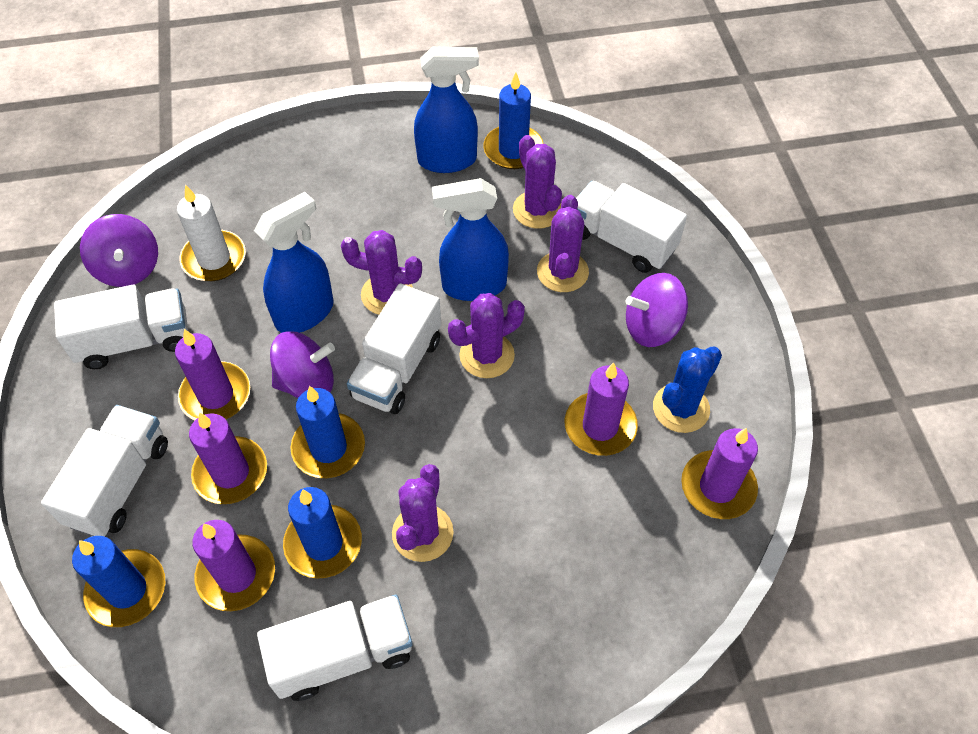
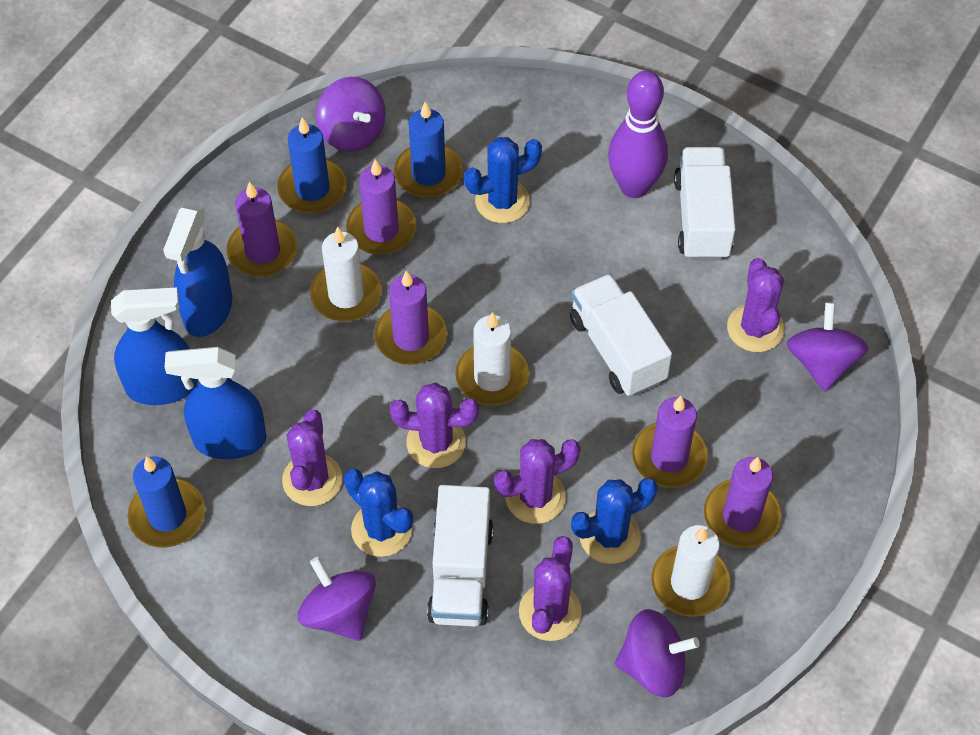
blue cactus: [653,347,722,433] = 1 -> [344,468,413,557] [464,137,542,223] [571,478,658,564] = 3
blue candle: [72,536,165,627] [283,487,362,579] [291,386,365,478] [483,72,544,169] = 4 -> [127,456,205,548] [277,117,347,213] [394,102,463,198] = 3
purple bowling pin: none = 0 -> [608,70,668,198] = 1
purple spinning top: [80,214,158,287] [270,331,335,398] [626,273,688,347] = 3 -> [298,557,376,641] [316,77,386,152] [615,609,700,697] [787,302,869,392] = 4
white candle: [177,185,246,281] = 1 -> [310,227,382,321] [455,312,529,406] [651,525,730,617] = 3
white truck: [41,405,168,537] [54,285,188,369] [257,594,413,701] [347,284,441,414] [576,181,687,273] = 5 -> [427,485,494,627] [570,274,672,397] [674,147,736,260] = 3

